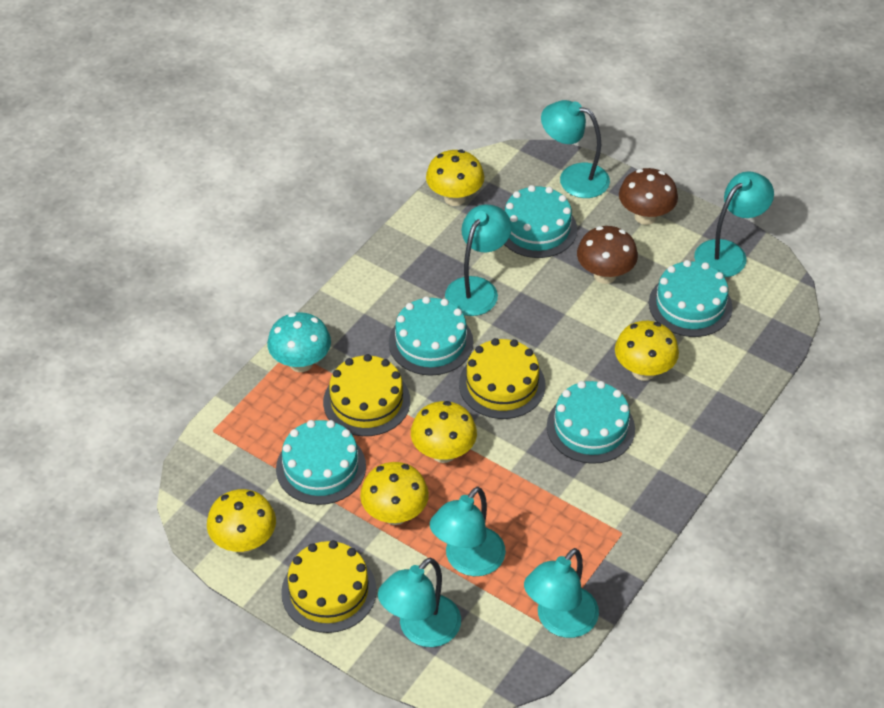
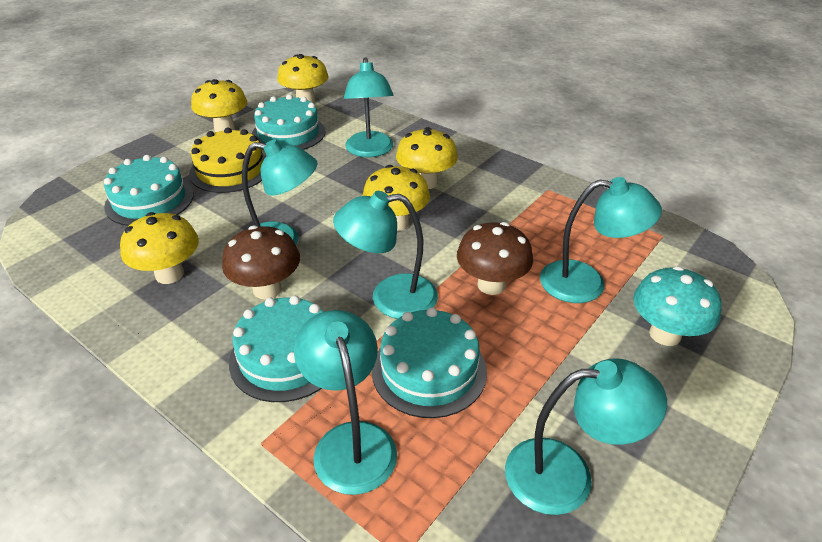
turquoise cake: [276,420,366,505] [389,296,473,376] [504,185,577,258] [547,381,635,464] [649,260,733,337] = 5 -> [104,155,194,226] [229,296,323,402] [252,94,326,150] [372,307,487,418] = 4
yellow cake: [281,540,377,633] [323,354,410,436] [459,338,545,419] = 3 -> [189,128,266,193] = 1

